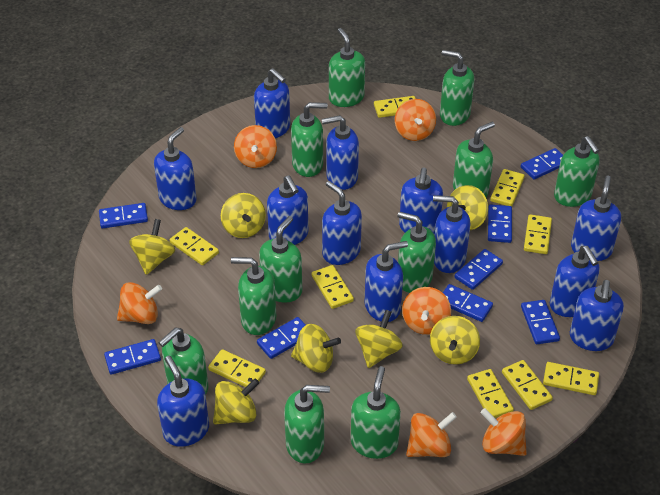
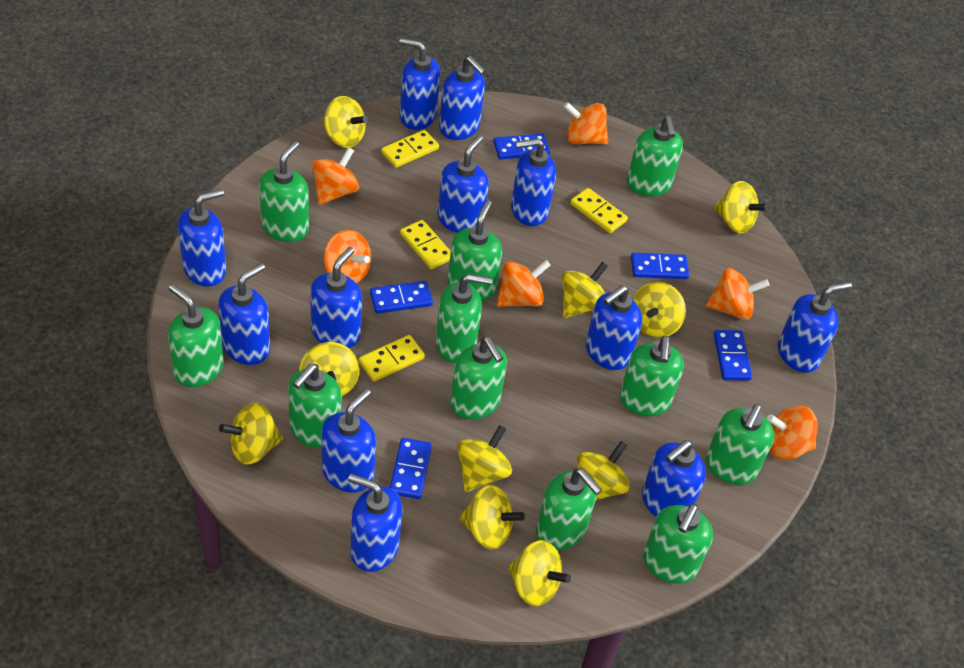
blue domino: [99,203,148,228] [104,339,161,375] [257,317,306,359] [443,284,493,322] [455,249,503,290] [488,205,512,243] [521,148,563,180] [521,300,560,344] = 8 -> [370,281,433,314] [390,438,432,499] [493,133,550,160] [631,253,689,279] [714,330,752,381] = 5
yellow domino: [170,227,219,265] [208,349,266,387] [312,265,354,309] [374,96,416,118] [467,369,514,418] [490,169,525,206] [502,360,553,410] [524,214,552,254] [543,362,599,395] = 9 -> [359,335,425,382] [381,130,439,168] [400,220,451,269] [570,188,628,233] = 4
yellow spinning top: [129,219,175,275] [213,379,259,425] [221,193,266,238] [291,324,341,373] [355,310,403,368] [430,316,480,365] [447,185,488,230] = 7 -> [219,402,283,465] [299,342,360,396] [324,96,368,148] [457,425,512,492] [459,485,525,550] [508,540,571,606] [562,262,608,318] [577,441,630,501] [633,282,686,338] [714,181,768,233] = 10

